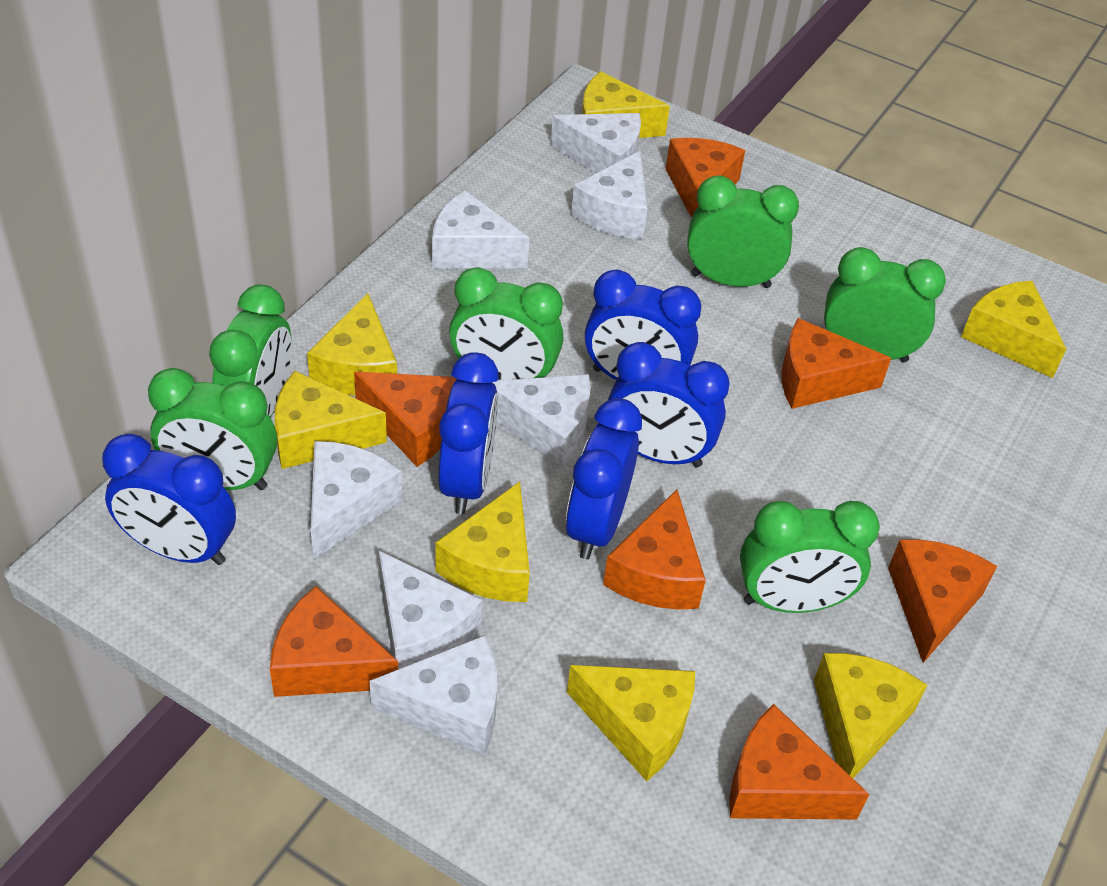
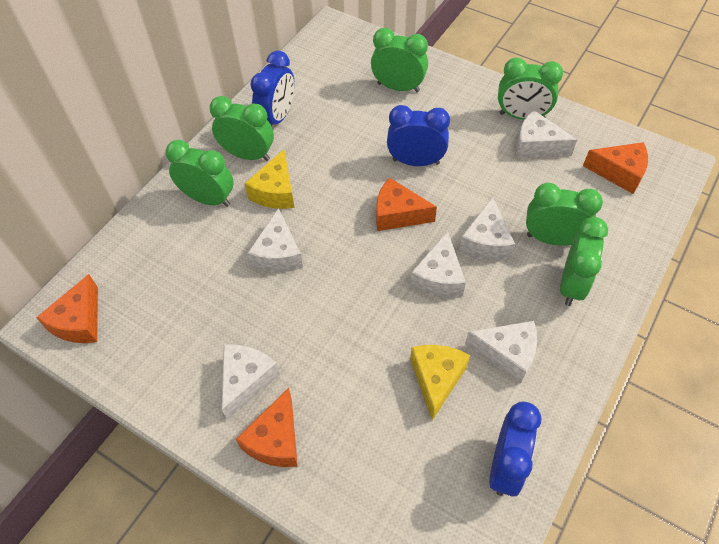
blue clock: [102,434,236,565] [438,352,499,514] [566,398,642,559] [585,269,702,380] [608,342,730,468] = 5 -> [250,51,295,126] [387,105,450,166] [489,401,541,497] = 3
orange cheese: [270,586,398,697] [354,372,457,467] [603,489,706,610] [665,138,745,218] [729,704,870,820] [782,318,891,409] [888,540,997,663] = 7 -> [36,274,98,343] [236,388,298,467] [376,177,437,231] [583,142,648,194] = 4
white cheese: [311,441,402,559] [370,635,497,755] [379,551,482,669] [432,190,529,268] [492,374,591,468] [551,113,641,174] [571,151,647,239] = 7 -> [222,345,280,420] [247,208,303,272] [410,231,466,298] [459,197,515,260] [465,321,537,384] [516,110,577,158] = 6
yellow cheese: [275,371,387,469] [307,293,397,395] [435,481,530,602] [567,665,695,781] [582,71,670,138] [814,653,927,778] [961,281,1066,378] = 7 -> [244,149,294,209] [410,345,470,420] = 2

